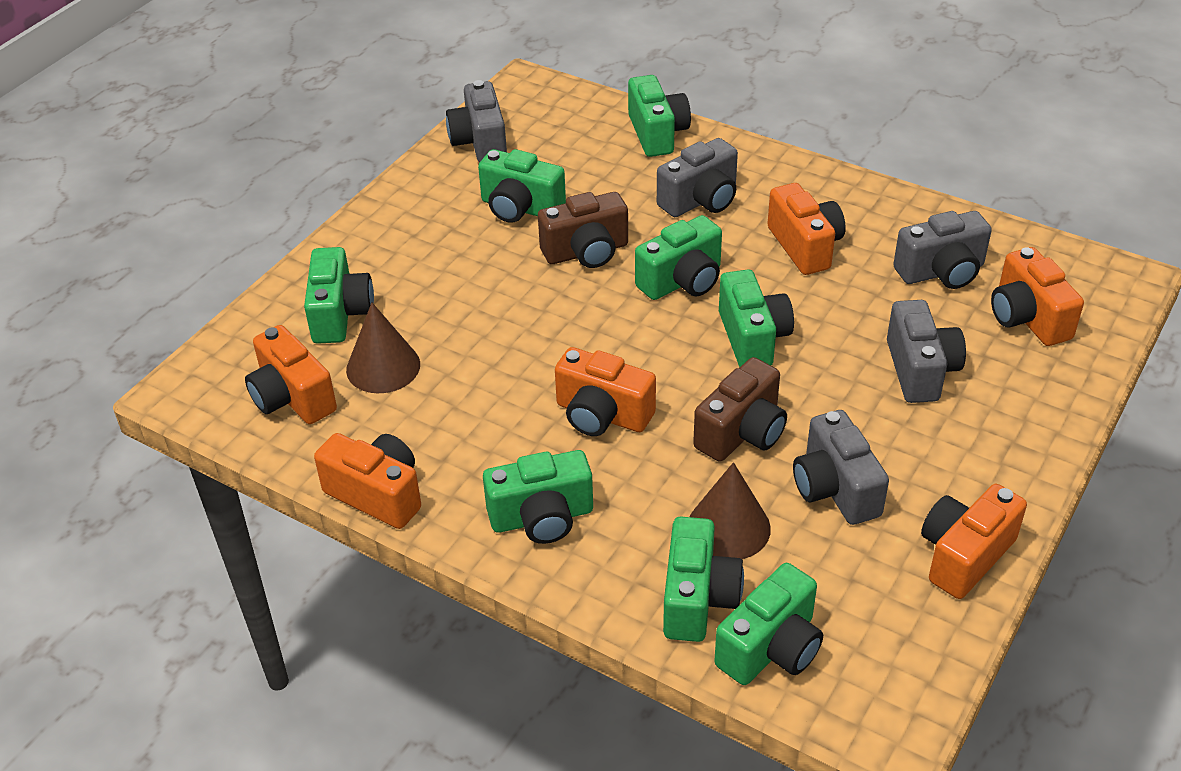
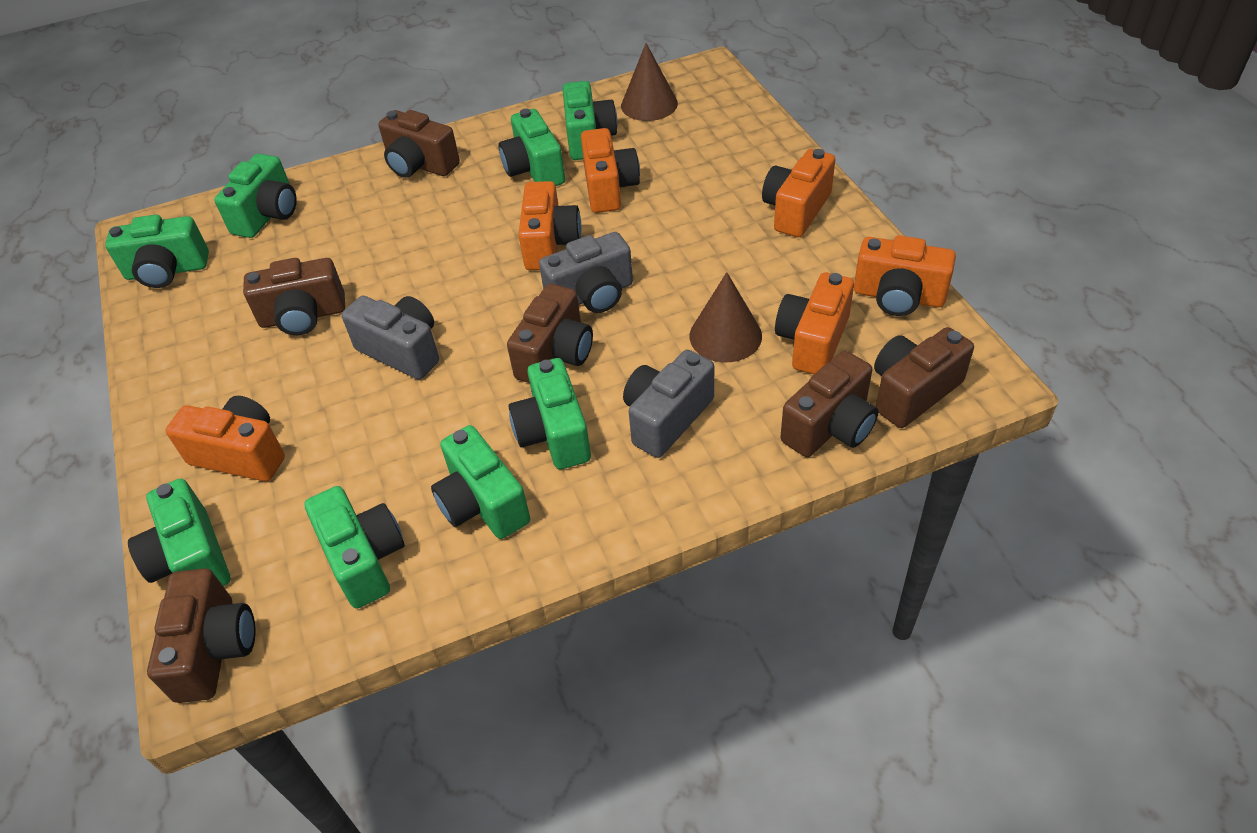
brown camera: [538,192,628,268] [693,357,787,462] = 2 -> [147,568,255,703] [243,258,345,335] [378,110,460,178] [507,284,593,383] [780,351,878,457] [874,327,974,428] = 6
grey camera: [446,80,507,163] [657,138,738,217] [793,410,889,525] [887,300,966,403] [894,211,992,289] = 5 -> [342,296,439,379] [539,232,633,313] [623,350,714,458] = 3

